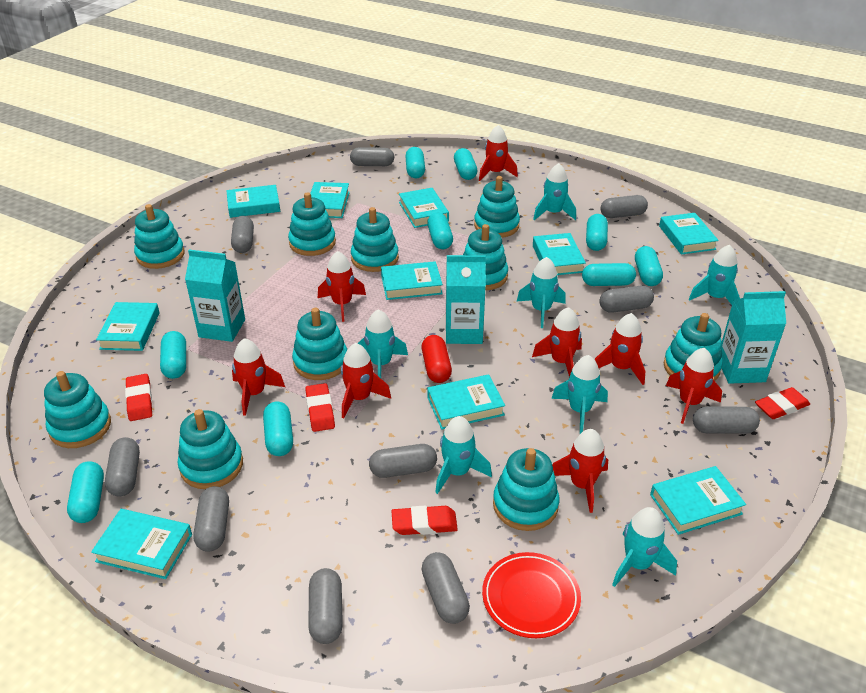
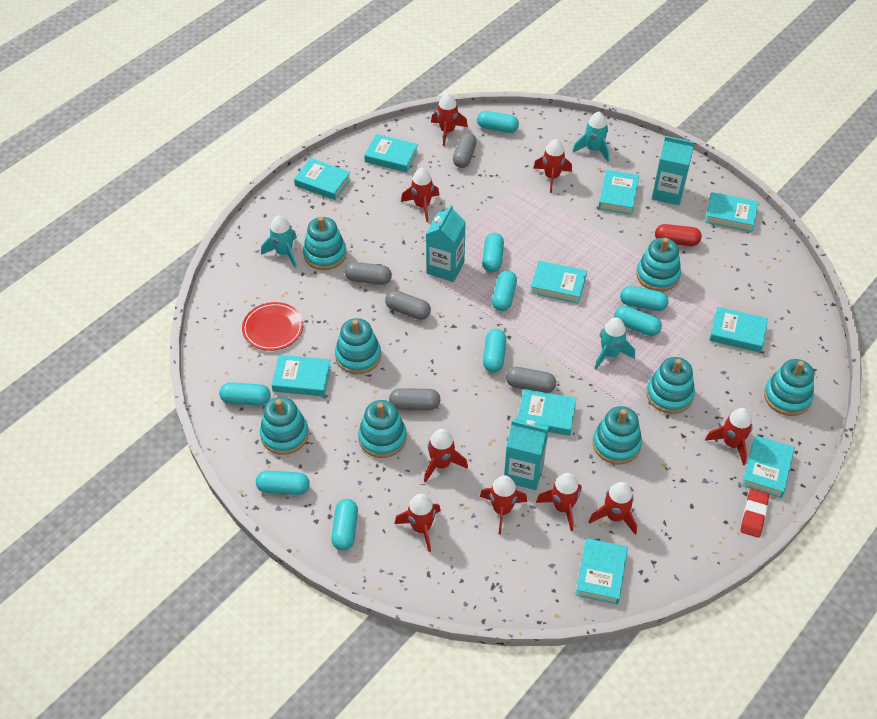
grey capsule: [105,437,140,496] [193,486,229,552] [231,216,254,253] [308,568,343,644] [350,147,394,166] [369,444,437,478] [422,552,470,624] [599,286,654,313] [600,195,648,218] [693,407,760,434] = 10 -> [345,262,392,285] [385,290,431,320] [389,388,441,410] [453,133,477,168] [506,367,556,393] = 5
red eraser: [125,374,152,421] [305,383,335,432] [392,506,458,535] [755,387,810,419] = 4 -> [741,489,769,538] = 1
red rocket: [232,338,285,416] [318,251,366,322] [341,343,391,418] [479,125,518,181] [532,307,582,377] [552,429,608,513] [595,313,645,385] [666,348,722,424] = 8 -> [395,494,441,552] [401,168,439,222] [424,429,468,483] [431,93,468,146] [480,475,527,534] [533,139,572,193] [536,473,581,531] [589,482,637,535] [705,408,753,465] = 9
turquoise rocket: [358,309,408,378] [435,416,492,494] [517,257,566,328] [533,163,576,220] [551,355,608,434] [612,507,677,587] [689,245,740,305] = 7 -> [261,215,297,268] [572,112,609,162] [595,317,635,370] = 3
turquoise stacking toy: [44,371,111,448] [134,204,184,269] [177,409,243,489] [288,192,336,256] [292,308,347,380] [351,207,399,272] [463,224,508,290] [474,176,520,238] [493,448,559,531] [664,313,722,381] = 10 -> [260,397,309,455] [303,217,347,270] [335,318,381,374] [358,400,407,458] [593,406,642,465] [636,238,681,292] [646,357,695,414] [764,359,814,416] = 8

